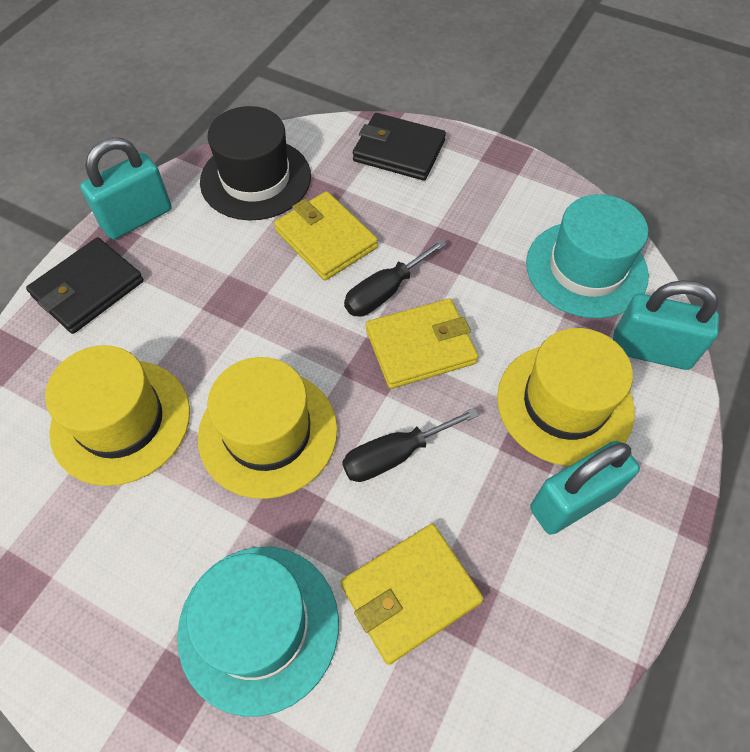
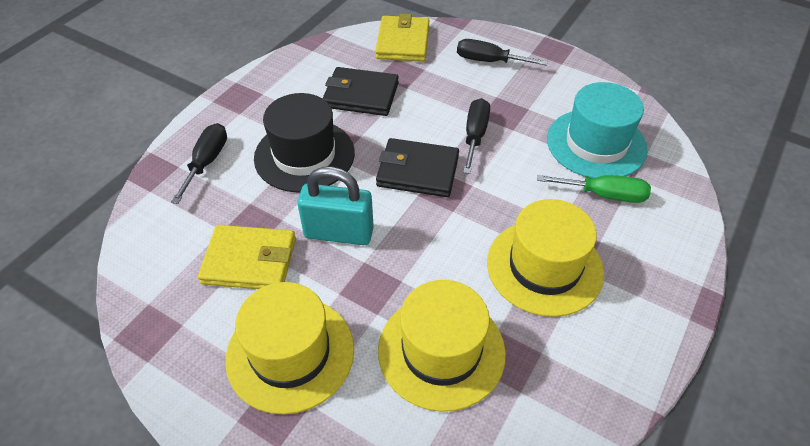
black screwdriver: [342,408,479,482] [344,239,446,317] = 2 -> [171,123,227,204] [457,39,548,66] [463,98,490,174] = 3
green screwdriver: none = 0 -> [537,175,651,203] = 1
turquoise hat: [177,547,339,717] [526,194,649,318] = 2 -> [547,82,648,178] = 1
turquoise padlock: [80,137,172,240] [530,441,640,534] [613,280,719,370] = 3 -> [297,166,374,245] = 1
yellow wallet: [274,191,378,280] [340,524,484,665] [366,299,478,389] = 3 -> [198,225,296,289] [375,14,429,62] = 2

